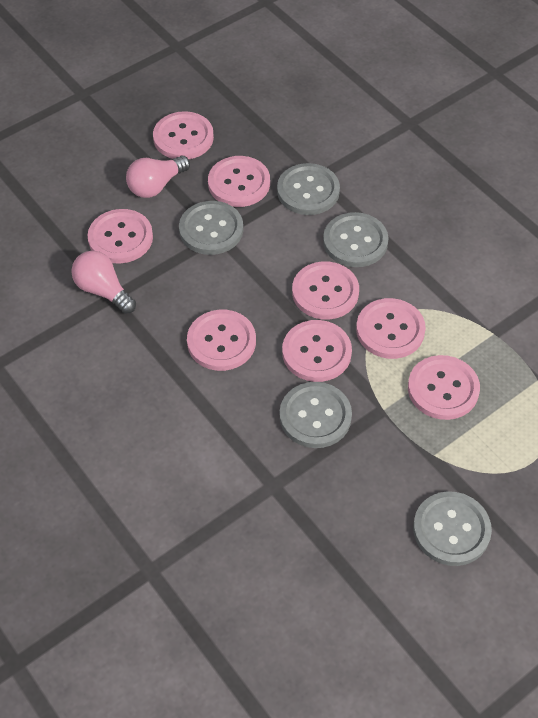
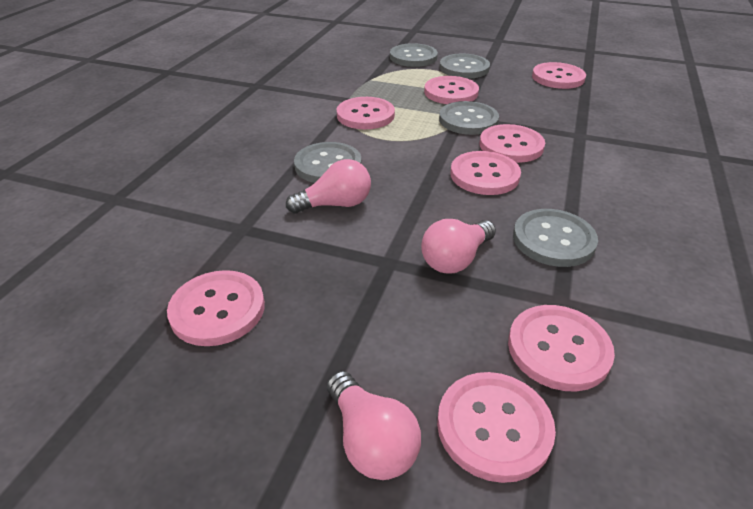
pink light bulb: [71,251,136,314] [126,156,190,198] = 2 -> [286,159,371,214] [327,371,421,480] [421,219,496,273] = 3

